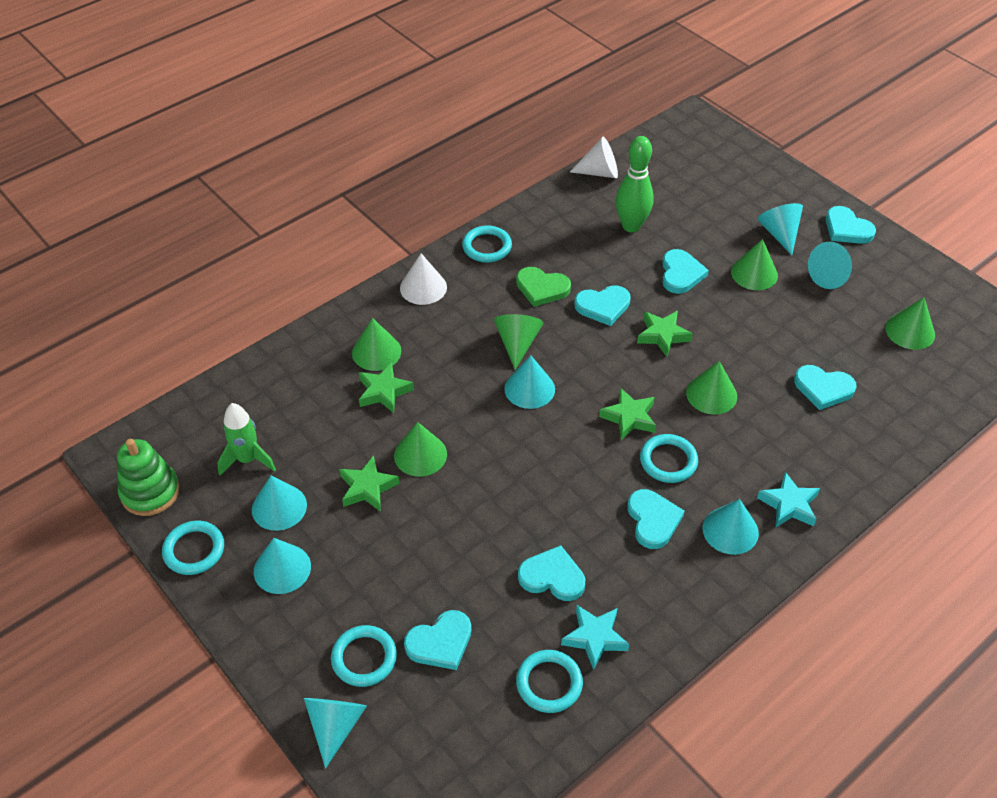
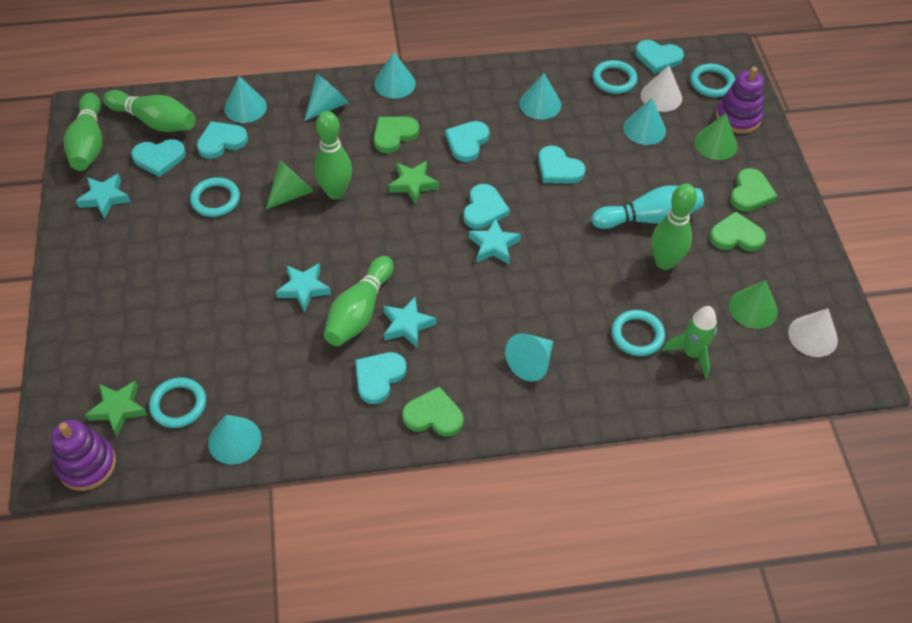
green bowling pin: [616,136,654,232] = 1 -> [64,93,102,171] [103,90,195,132] [314,111,352,199] [324,256,393,346] [651,184,697,270] = 5
green cone: [352,318,401,371] [394,422,447,477] [494,314,543,370] [686,361,737,415] [731,239,778,290] [885,297,935,350] = 6 -> [266,161,314,209] [694,113,738,160] [729,280,778,329] = 3
green heart: [516,267,571,307] = 1 -> [374,117,419,153] [402,386,463,437] [709,211,766,252] [730,168,778,212] = 4
green stacking toy: [117,439,180,516] = 1 -> none = 0
green star: [339,455,400,512] [359,362,414,413] [599,388,656,440] [637,311,693,357] = 4 -> [85,381,147,436] [389,161,439,205] = 2
purple stacking toy: none = 0 -> [51,420,116,491] [716,67,764,134] = 2
turquoise bowling pin: none = 0 -> [591,185,704,229] = 1
turquoise star: [561,605,629,670] [757,472,820,527] = 2 -> [76,174,131,219] [276,263,331,312] [384,297,436,348] [469,218,521,264] = 4

